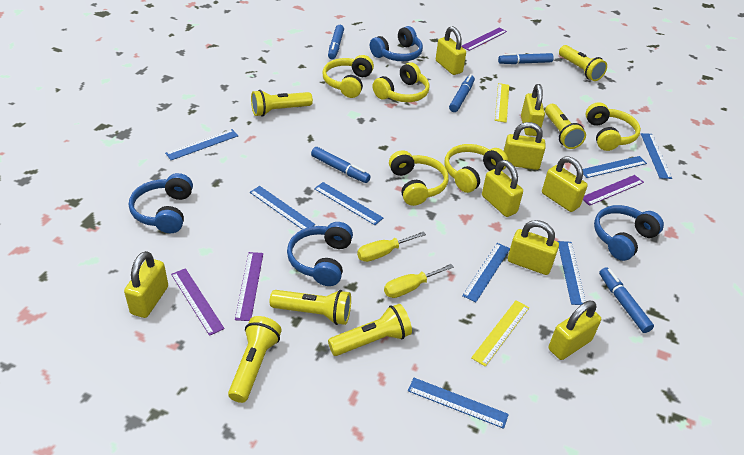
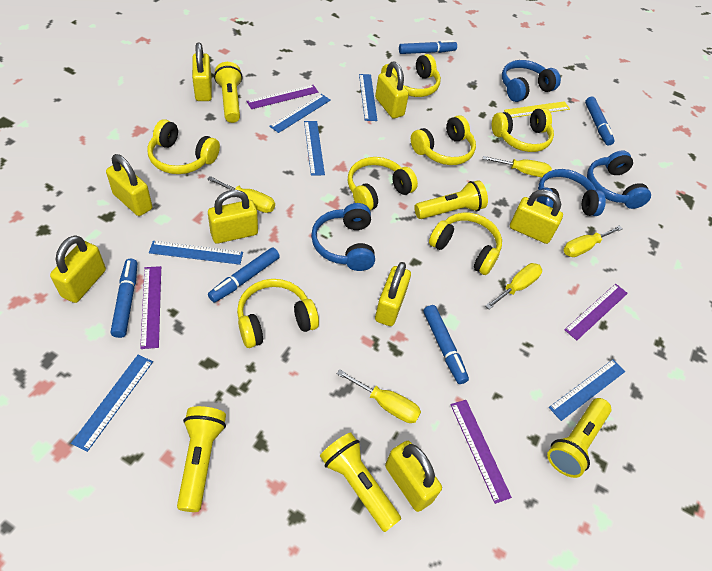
blue ruler: [165,129,238,160] [250,186,315,229] [314,182,383,225] [408,378,509,429] [462,243,510,302] [557,241,586,305] [583,156,647,178] [641,133,672,179] = 8 -> [71,355,153,452] [149,241,243,265] [269,94,331,133] [304,121,325,176] [359,74,377,121] [549,359,625,421] = 6
yellow flashlight: [228,316,282,403] [251,90,313,116] [270,290,351,325] [328,304,412,356] [545,104,586,149] [559,45,607,81] = 6 -> [177,406,226,512] [214,62,243,123] [320,432,401,532] [414,180,488,219] [547,398,611,478] = 5
yellow headphones: [322,55,374,98] [373,62,430,102] [389,150,449,206] [444,144,508,193] [586,102,641,151] = 5 -> [147,119,220,174] [237,279,319,348] [348,157,418,211] [381,54,441,97] [411,115,476,165] [429,213,502,275] [492,108,554,152] = 7
yellow ruler: [471,300,529,367] [495,83,509,123] = 2 -> [504,101,570,118] = 1
yellow screwdriver: [357,231,426,262] [384,264,454,298] = 2 -> [207,176,275,213] [337,369,421,423] [483,156,552,177] [485,263,542,309] [564,226,623,257] = 5

